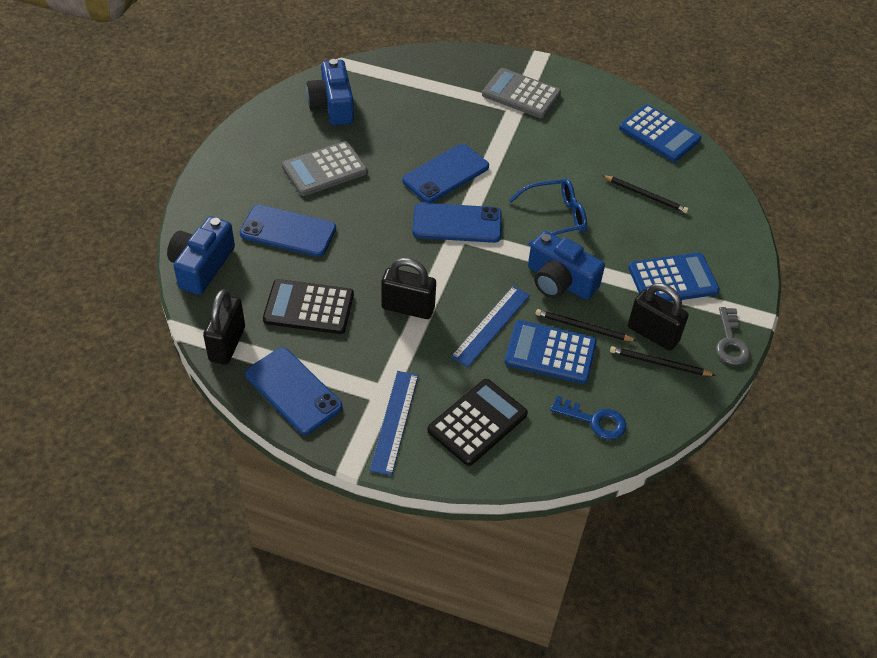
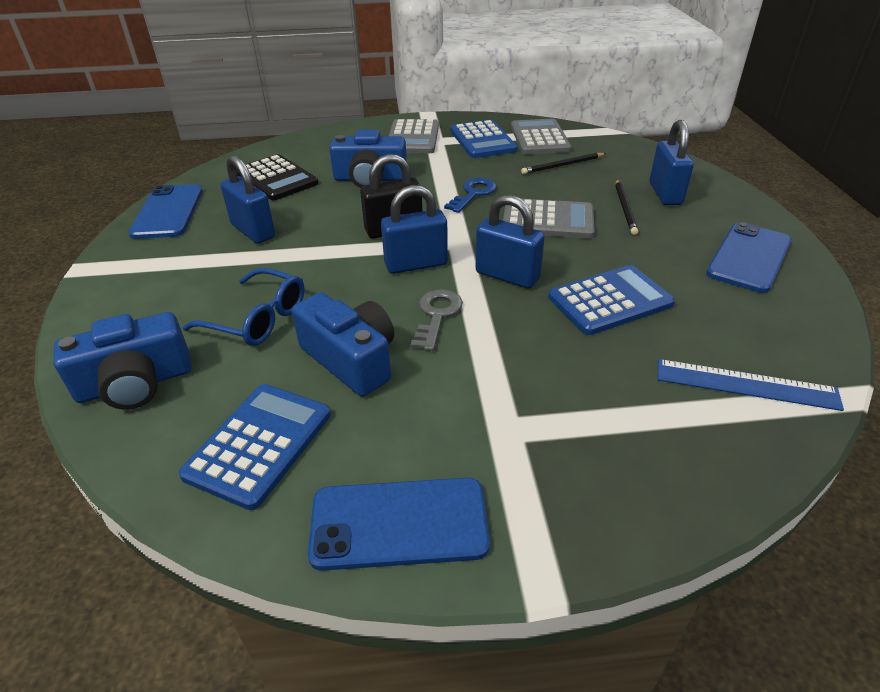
black calculator: [263,279,354,334] [427,379,528,466] = 2 -> [236,154,318,200] = 1
black padlock: [203,289,245,365] [381,258,436,319] [628,283,689,351] = 3 -> [360,154,422,239] = 1
black pencil: [536,309,636,341] [602,175,689,213] [610,346,716,376] = 3 -> [521,153,606,174] [615,180,638,235] = 2
blue padlock: none = 0 -> [220,155,275,244] [381,185,448,274] [476,195,545,289] [650,120,694,205] = 4
blue phone: [240,205,336,257] [245,347,343,435] [402,144,489,203] [413,203,502,243] = 4 -> [128,184,202,239] [308,478,490,571] [706,222,791,293] = 3
blue ruler: [370,371,418,476] [451,286,530,367] = 2 -> [658,359,844,411] = 1
grey calculator: [282,141,368,196] [482,68,561,118] = 2 -> [389,119,439,153] [503,199,595,239] [511,119,571,154] = 3

